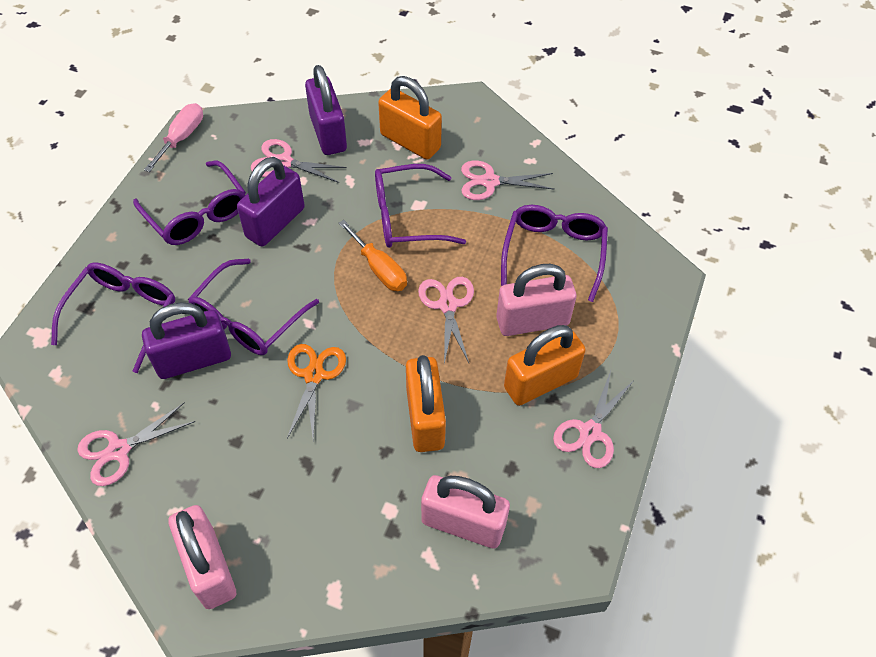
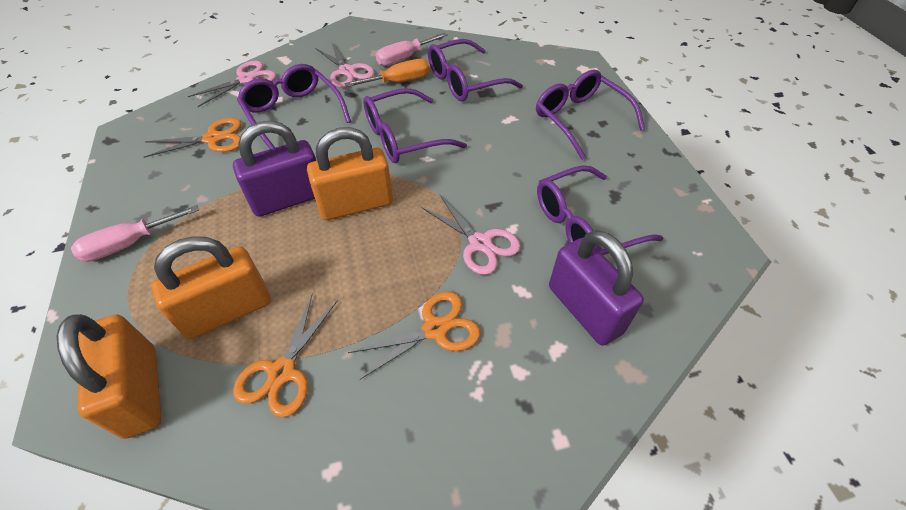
orange scissors: [287,344,346,440] = 1 -> [144,118,241,158] [233,295,338,417] [348,291,480,380] = 3
pink padlock: [168,505,236,609] [421,475,510,549] [496,264,576,336] = 3 -> none = 0
pink scissors: [77,402,195,486] [251,139,347,183] [418,277,474,364] [461,161,555,200] [553,371,633,468] = 5 -> [188,61,276,107] [315,43,375,88] [421,195,521,275] = 3
pink screwdriver: [144,103,203,172] = 1 -> [71,205,199,262] [376,33,448,66] = 2
purple padlock: [142,302,231,379] [237,157,305,247] [305,65,347,155] = 3 -> [233,121,316,217] [549,230,644,346] = 2

